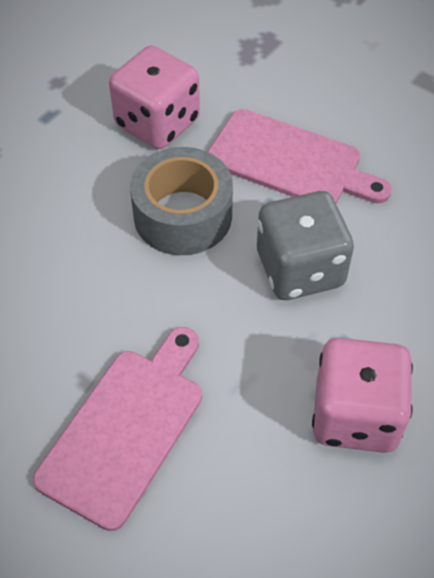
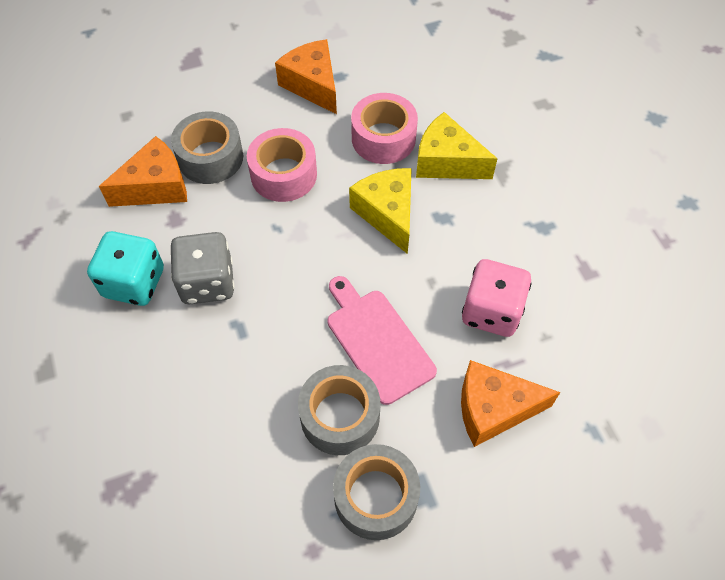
grey tape: [130,147,233,255] = 1 -> [171,111,243,184] [298,365,381,455] [333,444,420,540] = 3
orange cheese: none = 0 -> [99,136,187,207] [275,39,337,114] [461,360,560,447] = 3
pink cutting board: [33,327,202,531] [207,109,392,204] = 2 -> [327,276,437,405] = 1
pink dice: [109,45,200,149] [312,338,413,453] = 2 -> [462,259,532,337] = 1
pink tape: none = 0 -> [247,128,317,202] [351,93,418,164] = 2
turquoise dice: none = 0 -> [87,231,164,306] = 1
yellow cheese: none = 0 -> [349,168,412,254] [416,112,498,179] = 2

